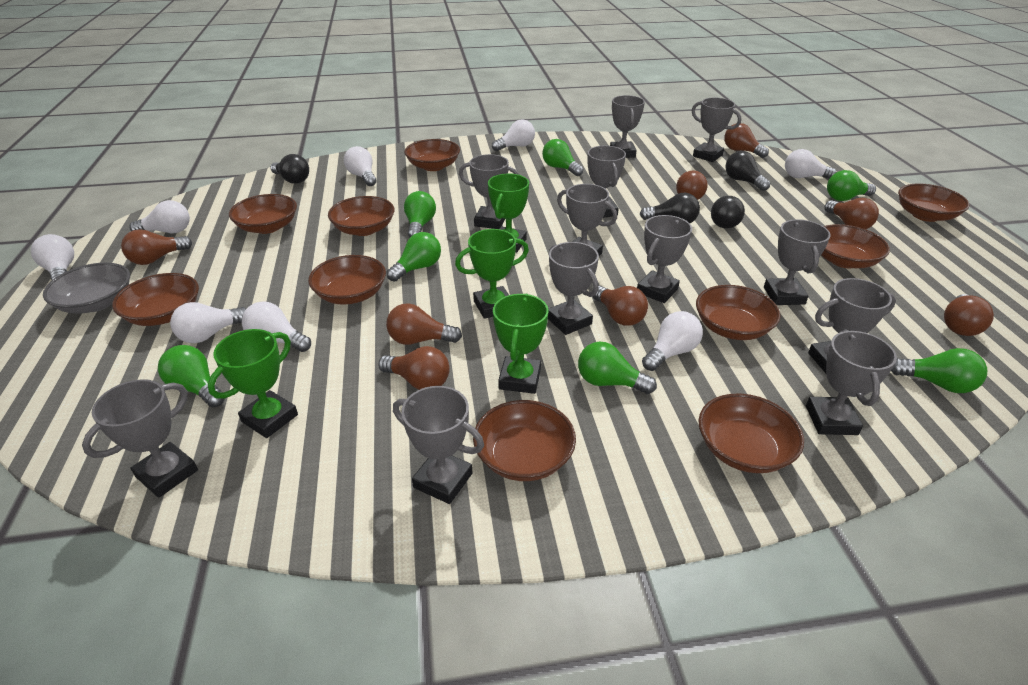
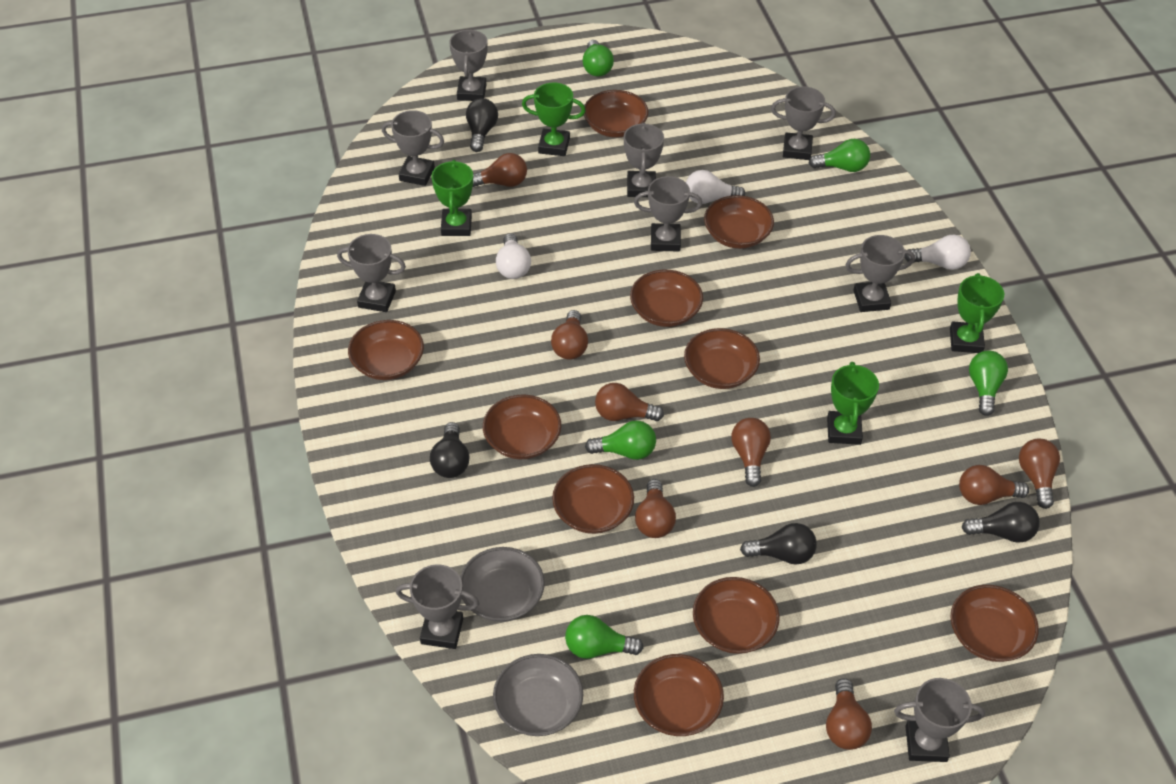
green light bulb: [158,345,225,408] [386,232,441,282] [404,191,436,238] [542,139,583,176] [578,342,657,394] [827,170,876,201] [891,348,987,393] = 7 -> [565,615,643,659] [583,40,614,77] [585,420,656,460] [809,139,870,172] [969,351,1008,416] = 5
grey bowl: [43,262,130,314] = 1 -> [460,547,545,622] [493,654,583,736] = 2
grey trophy: [82,379,198,498] [393,386,484,504] [459,154,520,229] [548,242,599,335] [557,184,617,256] [587,146,626,218] [610,95,645,158] [637,215,692,303] [691,98,741,162] [764,219,831,305] [806,330,897,435] [808,278,896,373] = 12 -> [337,234,406,312] [382,110,444,186] [396,564,479,649] [449,29,488,101] [624,122,664,197] [634,176,702,252] [771,86,836,160] [846,235,915,312] [894,678,985,762] = 9
white light bulb: [31,234,74,280] [129,200,190,233] [170,302,246,343] [242,301,311,352] [344,146,377,186] [492,119,535,151] [642,311,703,371] [785,149,836,179] = 8 -> [496,233,531,279] [686,170,745,204] [904,235,971,270] = 3

